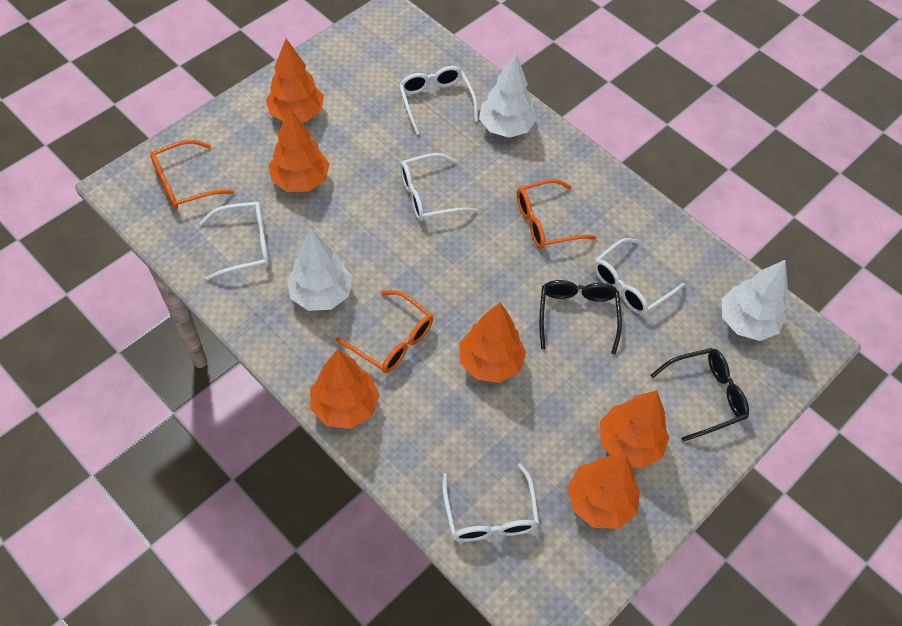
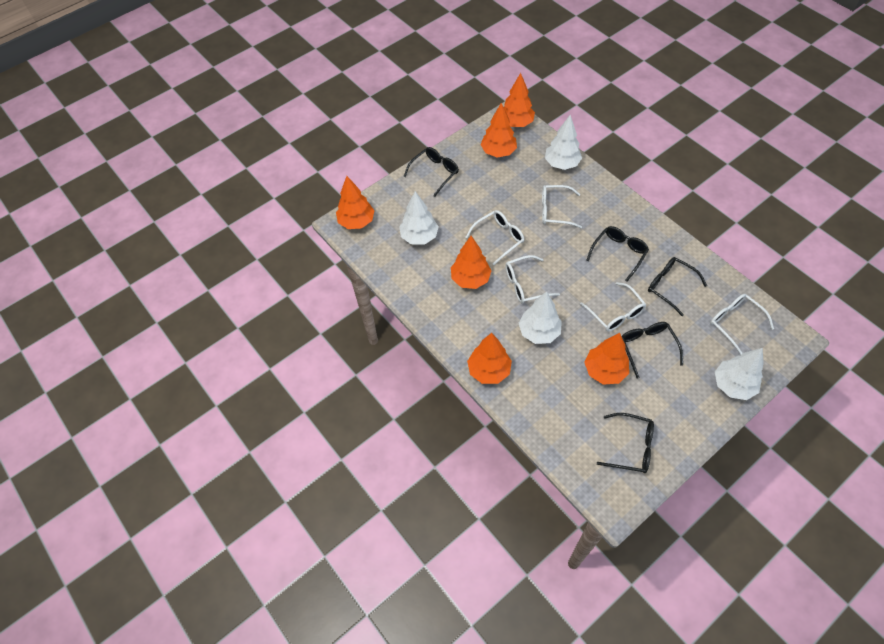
black glasses: [539,280,622,354] [650,348,749,442] = 2 -> [403,147,459,197] [586,226,649,282] [597,413,654,473] [621,322,683,379] [648,257,707,316] = 5
orange glasses: [150,140,234,210] [335,290,433,373] [517,179,597,249] = 3 -> none = 0
white tree: [287,228,352,311] [479,53,537,138] [722,260,788,341] = 3 -> [399,191,439,245] [519,291,562,344] [545,115,582,170] [715,348,764,400] = 4

